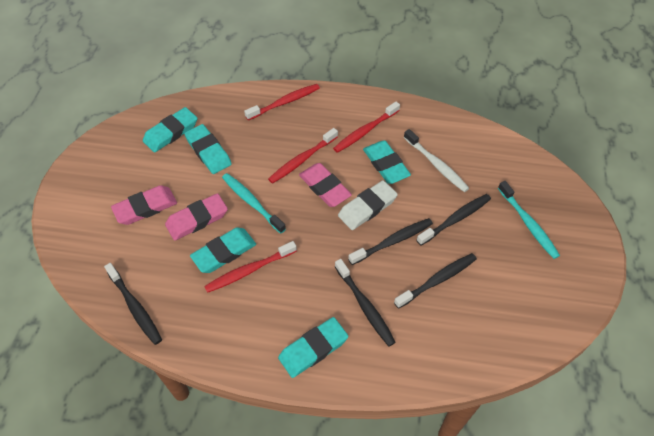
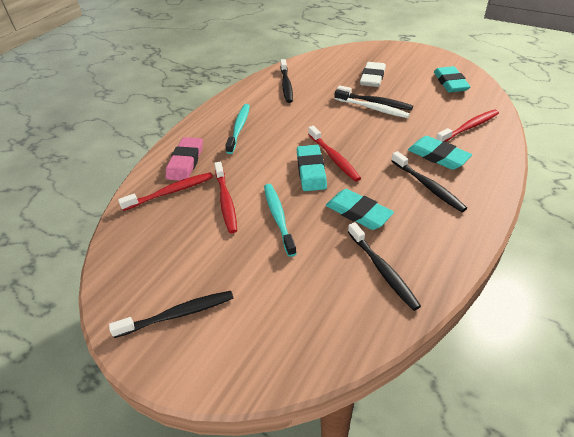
pink eraser: [111,185,177,225] [165,193,228,241] [299,163,352,207] = 3 -> [166,137,203,181] = 1
turquoise eraser: [143,107,198,152] [184,124,232,174] [190,227,256,273] [278,317,348,378] [363,140,411,184] = 5 -> [297,145,327,191] [326,189,394,230] [408,136,472,170] [434,66,471,93] = 4

